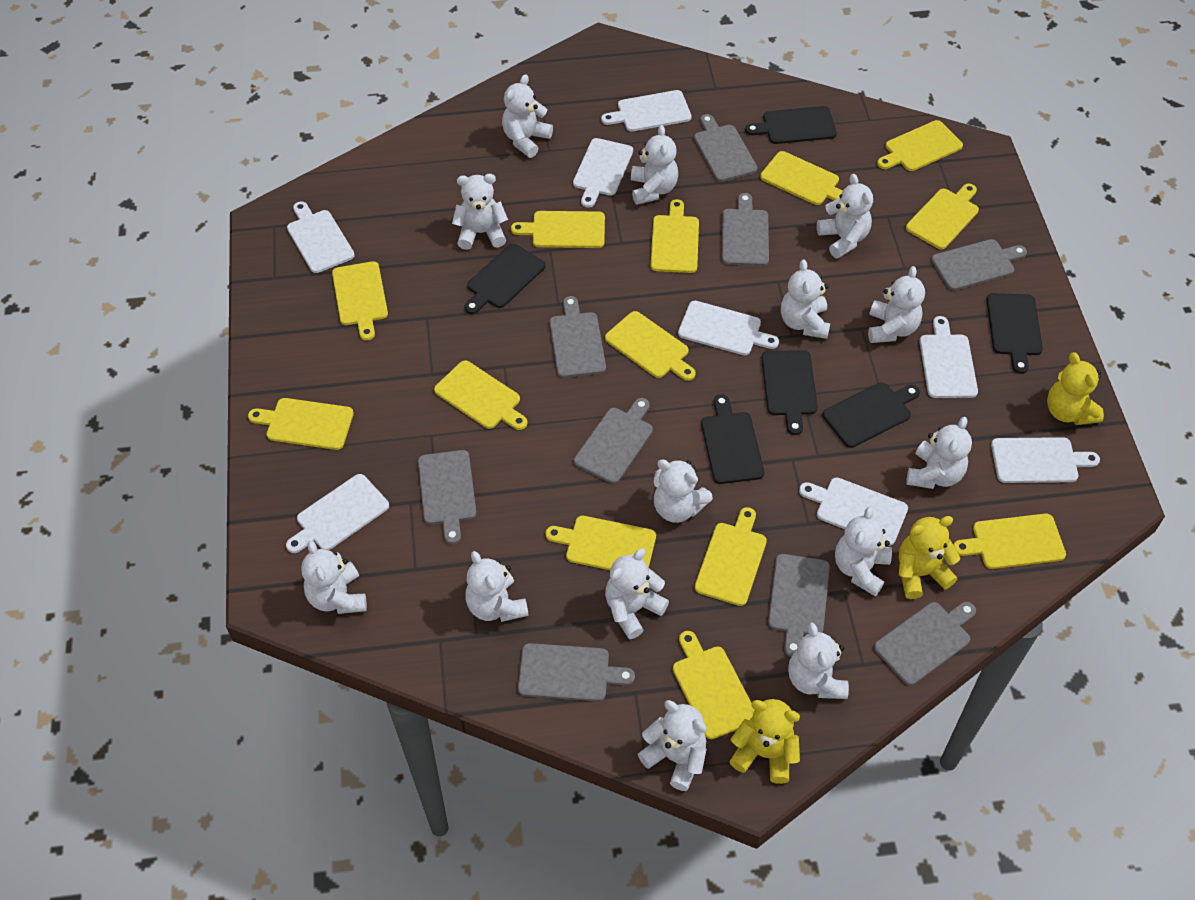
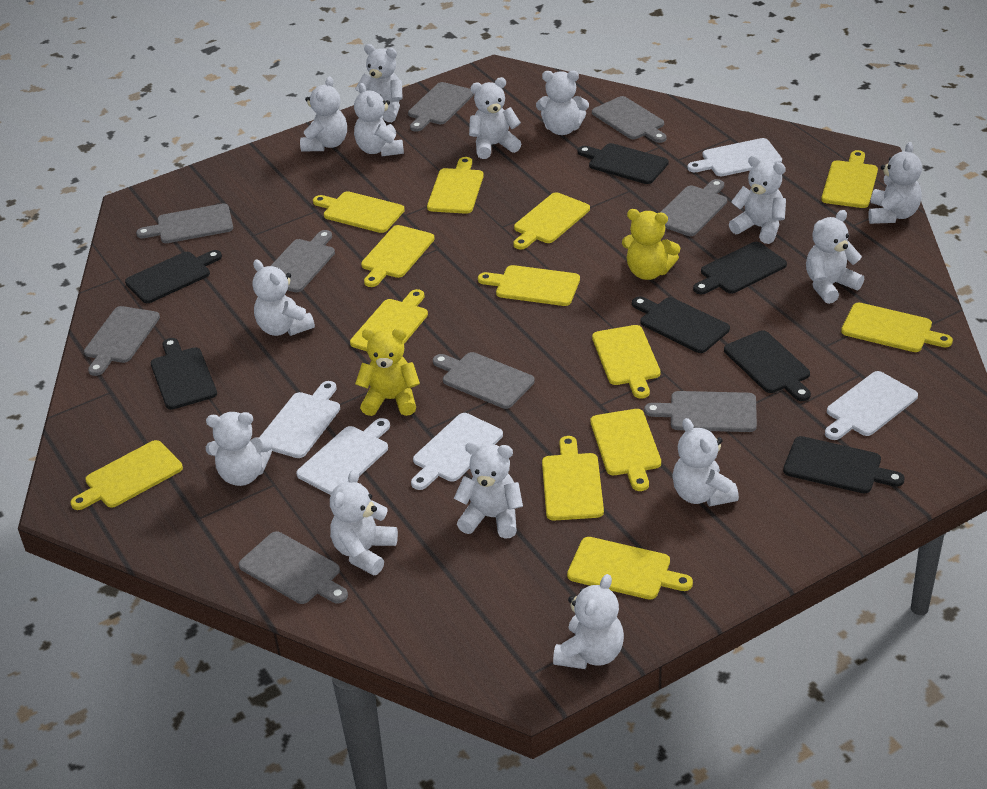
black cutting board: [464,244,546,314] [701,394,764,484] [745,106,837,144] [761,350,818,435] [822,382,920,448] [987,293,1043,374] = 6 -> [125,250,222,303] [151,338,217,410] [578,143,669,184] [632,297,730,353] [693,242,787,294] [724,330,811,401] [783,436,905,493] = 7
white cutting board: [286,474,389,553] [287,201,355,273] [573,138,633,208] [601,90,692,132] [678,301,779,355] [799,477,908,546] [919,316,978,398] [991,437,1100,483] = 8 -> [260,381,340,458] [296,418,390,495] [411,413,503,490] [687,138,782,176] [825,371,918,440] = 5
yellow teddy bear: [729,699,800,784] [899,516,960,599] [1047,352,1104,425] = 3 -> [355,328,420,416] [622,209,680,280] = 2

